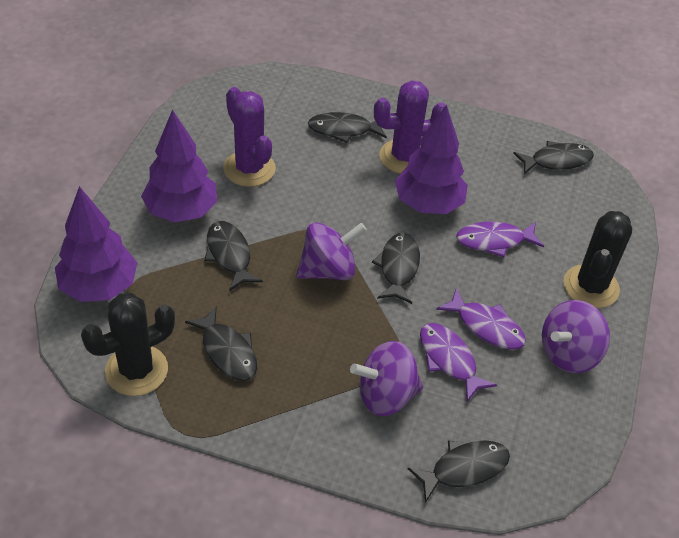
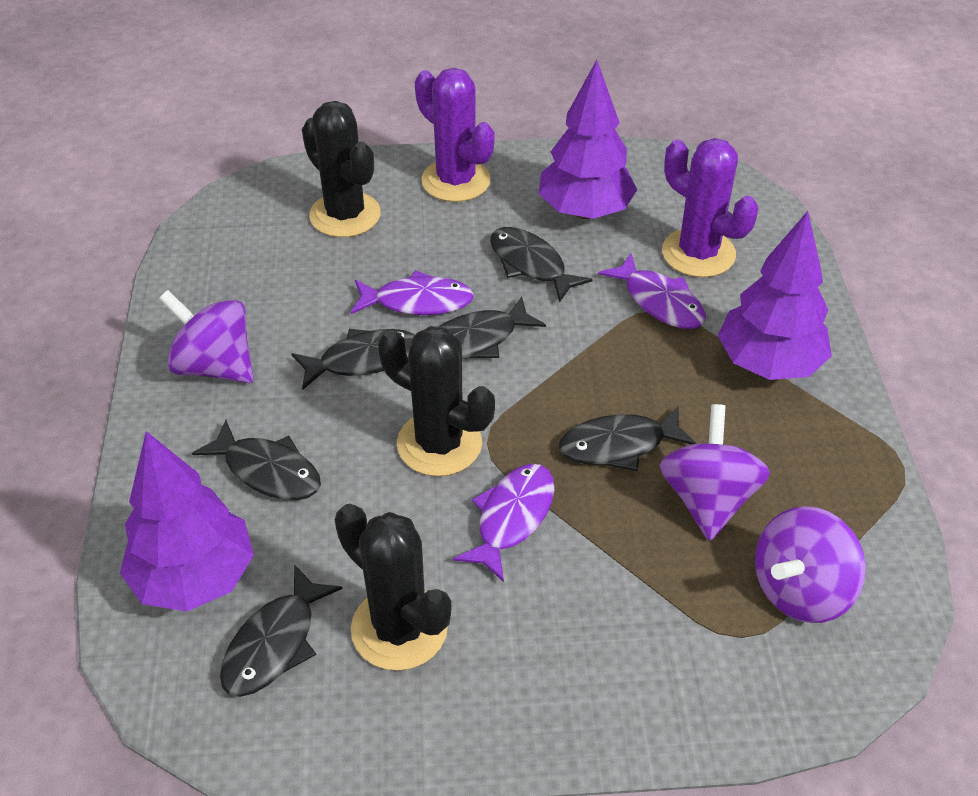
black cactus: [81,293,175,396] [563,211,632,308] = 2 -> [302,101,381,237] [335,504,452,671] [378,326,495,476] = 3

